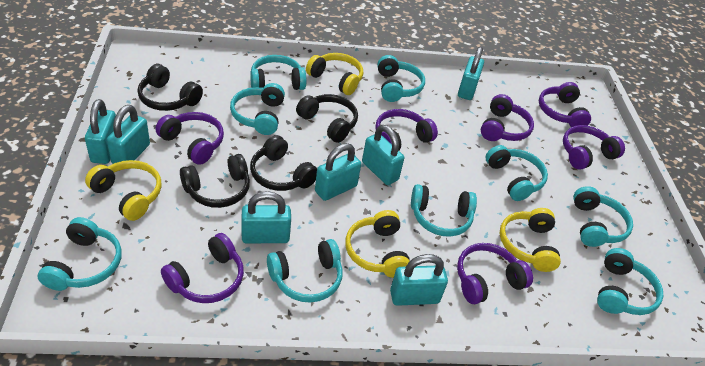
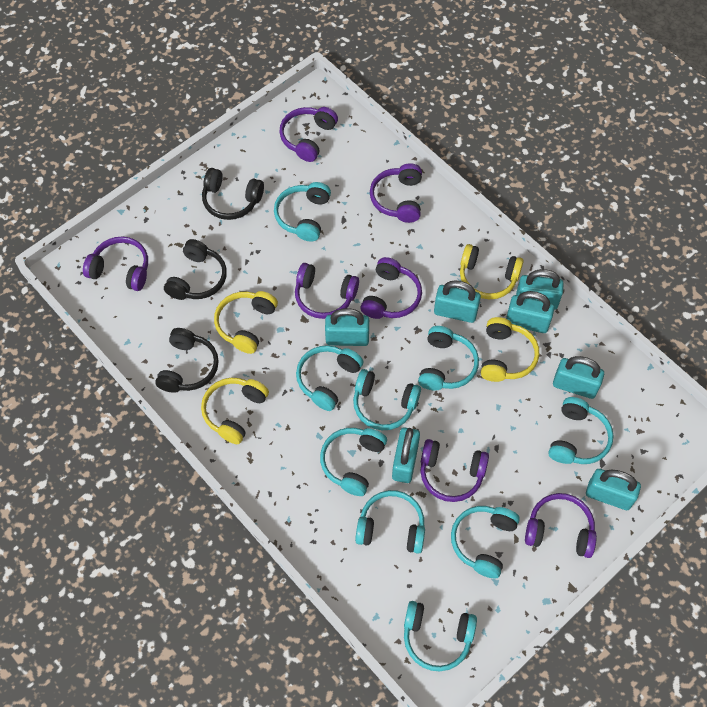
black headphones: [138,64,203,111] [180,154,250,208] [250,135,317,191] [296,94,358,143] = 4 -> [155,328,219,393] [164,239,227,300] [202,168,264,220] = 3

